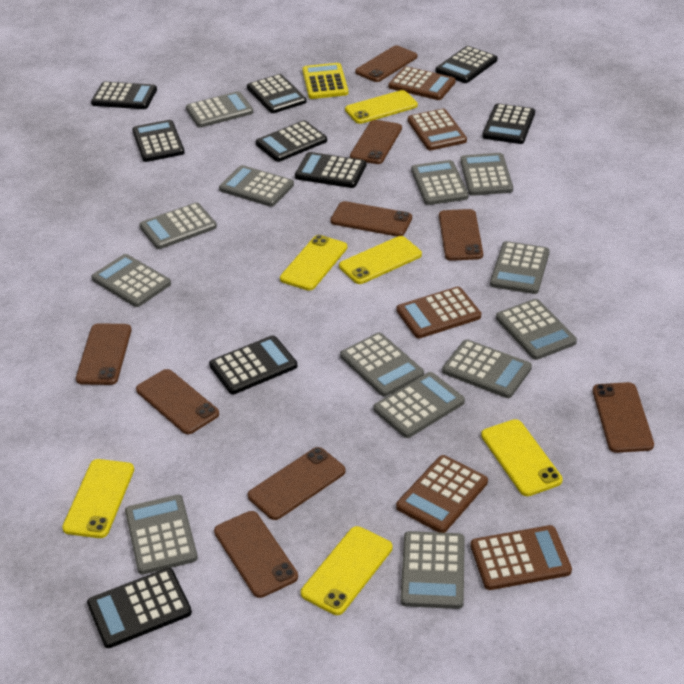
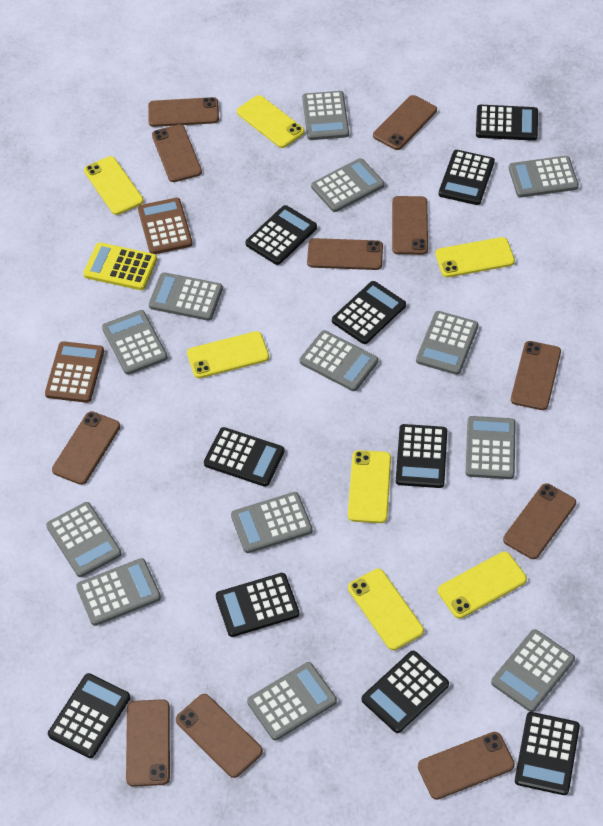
black calculator: [87,568,192,648] [91,81,157,109] [132,120,185,162] [209,335,297,394] [247,74,306,113] [256,120,327,162] [295,152,366,188] [435,46,497,83] [482,103,535,144] = 9 -> [48,673,130,758] [204,427,285,487] [216,573,299,637] [246,205,317,265] [332,281,406,344] [362,651,449,733] [396,424,447,488] [439,150,495,205] [476,105,538,141] [515,712,580,795] = 10
brown calculator: [388,66,456,100] [396,455,488,533] [397,287,481,338] [408,109,467,150] [470,525,572,590] = 5 -> [45,341,104,403] [138,198,193,254] = 2
brown phone: [76,323,131,385] [136,369,219,434] [214,511,298,598] [248,447,346,520] [330,201,412,237] [350,120,402,164] [355,46,417,82] [439,209,483,261] [593,382,654,453] = 9 -> [52,411,120,485] [126,699,170,787] [148,97,219,127] [152,124,202,182] [176,694,263,778] [307,238,383,270] [373,95,437,150] [392,196,428,255] [418,732,515,800] [503,483,576,559] [511,341,561,410] = 11
yellow phone: [62,459,134,538] [280,235,347,291] [301,526,392,615] [339,236,422,284] [345,90,418,124] [481,419,563,496] = 6 -> [84,156,144,215] [187,331,269,378] [237,95,305,148] [348,450,391,523] [348,569,424,650] [435,237,515,277] [438,552,527,619] = 7

